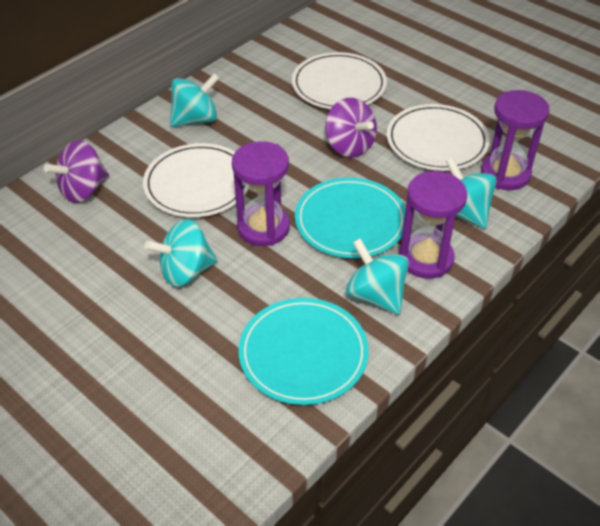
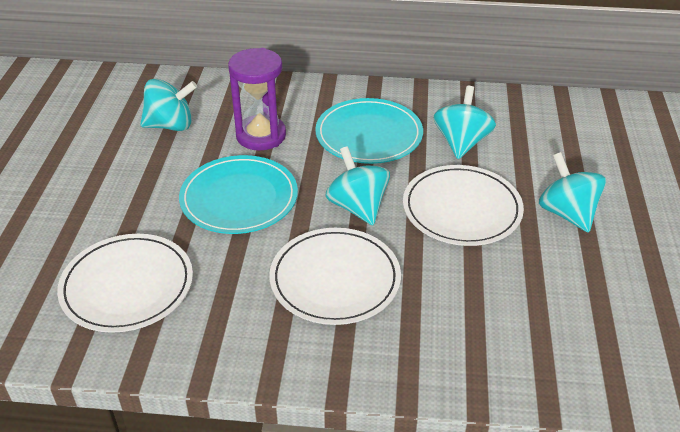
purple hourglass: [232,141,290,246] [399,171,467,279] [481,90,550,190] = 3 -> [228,48,286,151] = 1
purple spinning top: [44,140,109,203] [325,98,377,158] = 2 -> none = 0

